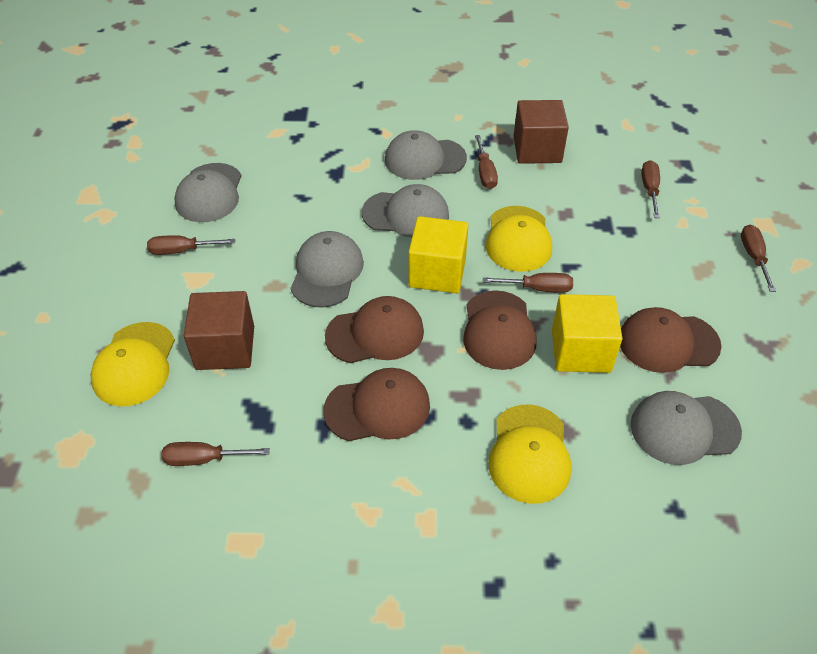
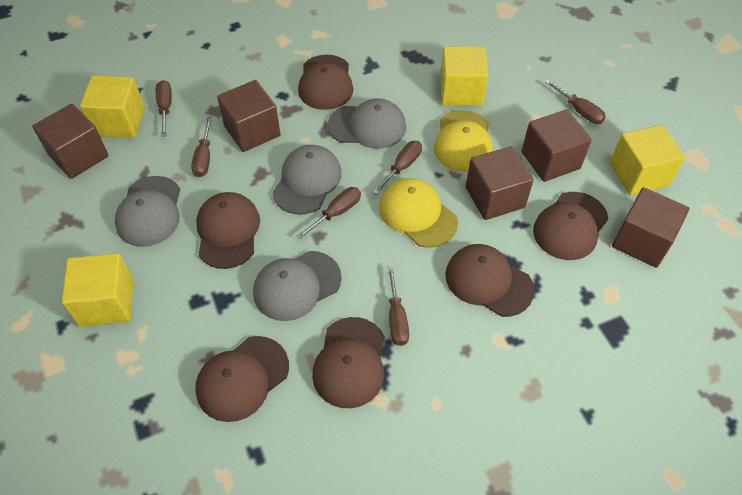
brown cap: [323,368,430,441] [325,296,424,363] [463,290,536,370] [620,307,721,373] = 4 -> [196,192,260,269] [196,336,289,422] [298,55,353,110] [312,317,385,408] [445,244,534,317] [533,192,608,260] = 6
brown cube: [184,291,254,370] [514,100,569,164] = 2 -> [32,104,109,179] [217,80,281,152] [466,146,534,220] [522,109,592,182] [612,187,689,268] = 5
grey cap: [174,163,242,222] [290,231,364,308] [362,184,449,238] [385,130,467,180] [630,391,742,465] = 5 -> [115,176,180,247] [253,251,342,321] [272,145,342,215] [328,98,406,149] = 4
yellow cap: [91,322,175,406] [486,206,552,272] [488,404,572,504] = 3 -> [379,178,458,248] [434,110,493,172] = 2
yellow cube: [409,216,469,293] [552,294,623,373] = 2 -> [61,253,133,327] [80,76,145,138] [440,46,489,106] [610,125,685,196] = 4

